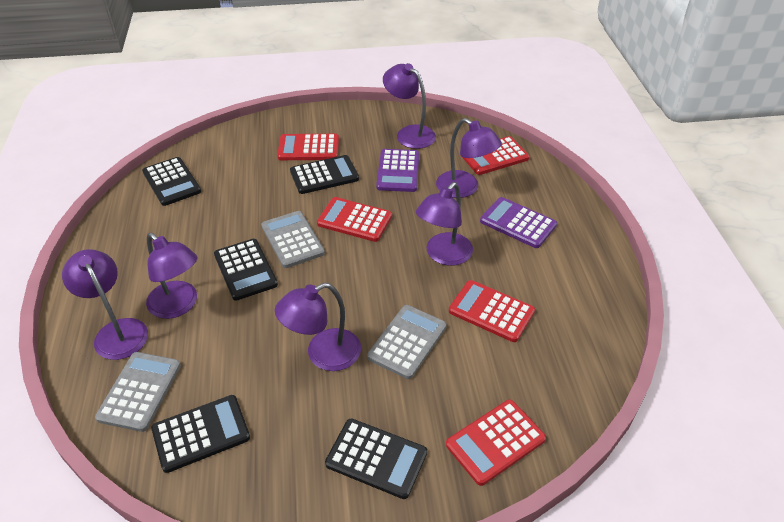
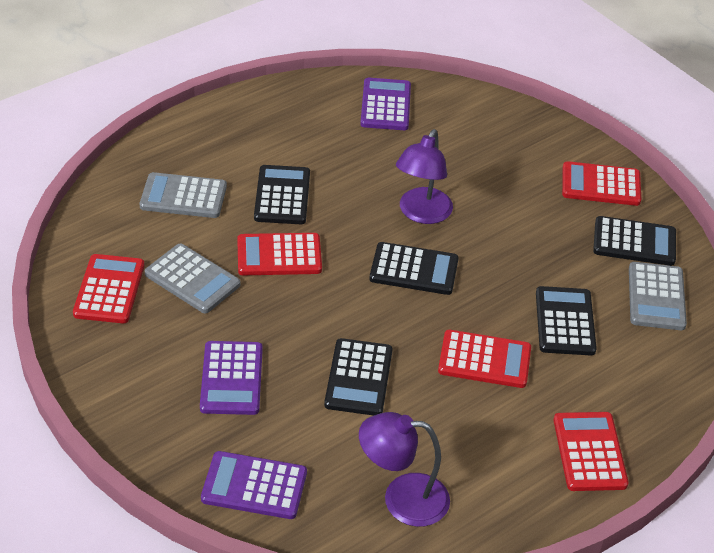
purple calculator: [376,149,419,192] [480,197,557,248] = 2 -> [200,341,263,415] [201,451,307,519] [360,78,411,130] = 3
purple lamp: [62,249,148,360] [146,233,198,319] [275,283,361,371] [383,63,436,149] [416,182,473,266] [436,118,502,198] = 6 -> [359,412,450,527] [396,129,453,224] = 2

